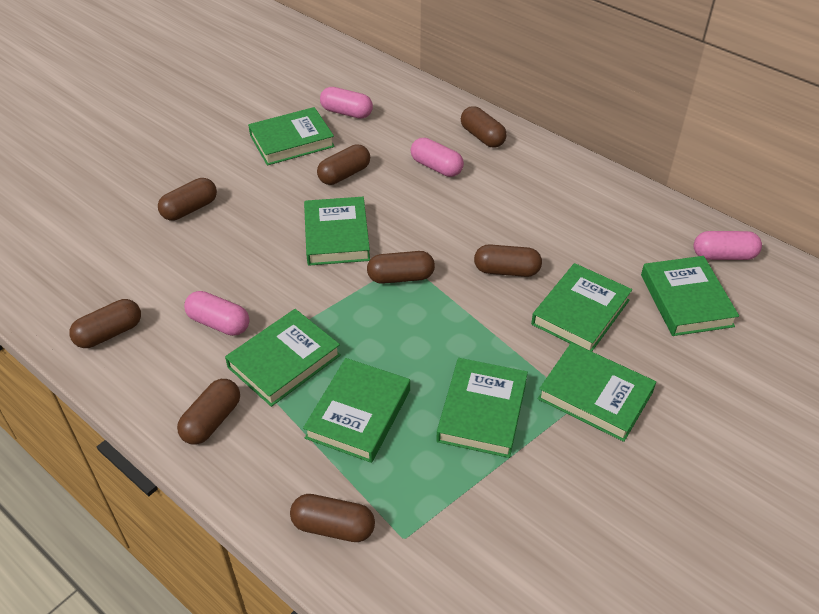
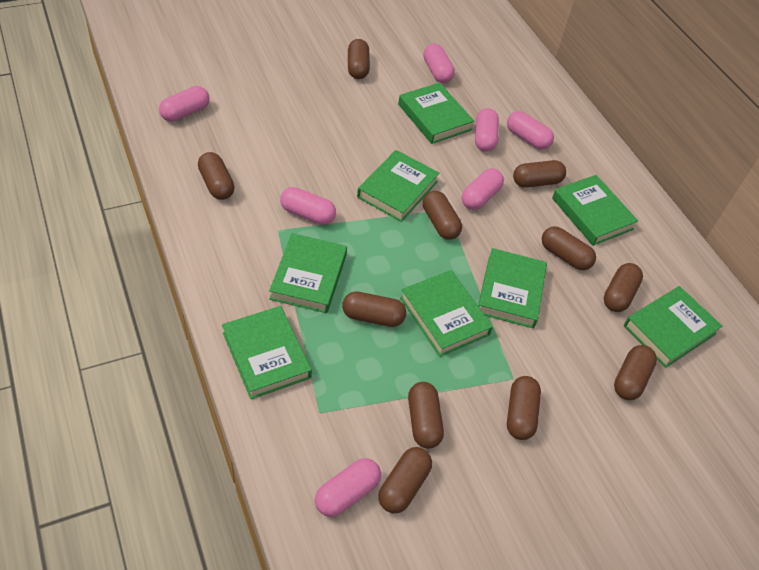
brown capsule: [69,299,141,348] [158,178,217,221] [177,379,240,445] [290,494,375,542] [317,144,370,185] [367,251,435,284] [461,106,507,148] [474,244,542,277] = 8 -> [198,152,235,200] [342,291,406,327] [348,39,370,79] [378,447,432,514] [408,382,444,449] [423,191,462,240] [507,376,541,440] [513,160,566,188] [542,226,596,270] [604,263,643,312] [614,345,657,400] = 11
pink capsule: [184,291,249,336] [320,87,373,119] [411,138,464,177] [694,231,762,260] = 4 -> [159,86,210,122] [280,187,336,225] [315,458,381,517] [423,44,455,83] [462,168,504,210] [475,108,499,152] [507,111,554,150] = 7

